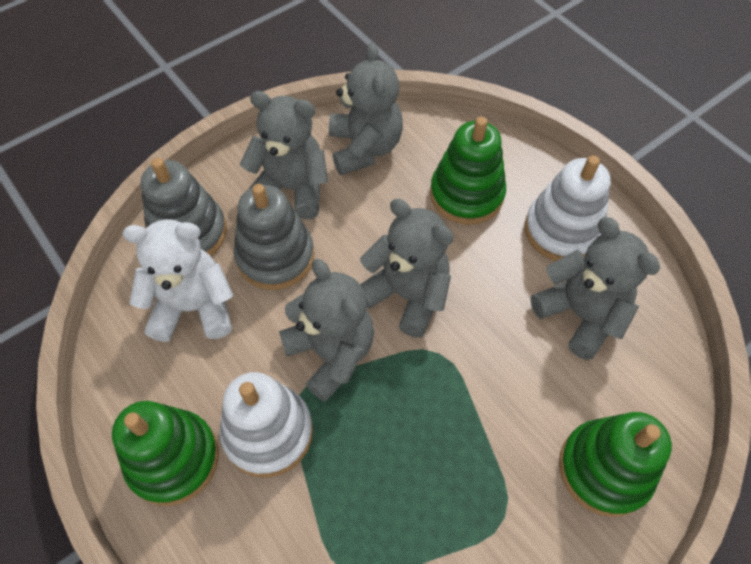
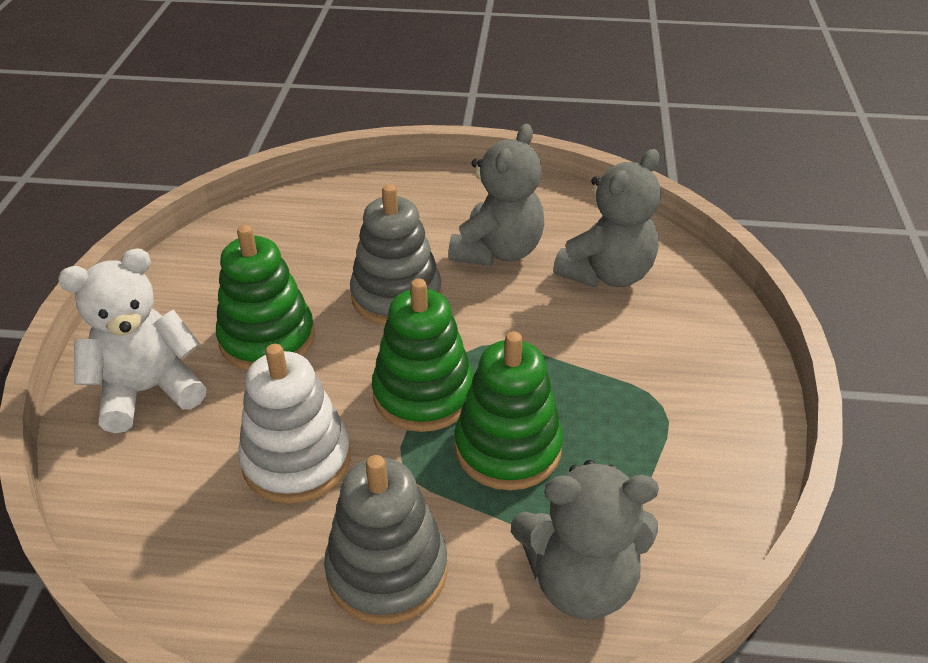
grey teddy bear: [240,91,328,219] [279,259,374,402] [329,43,403,175] [360,199,454,338] [530,217,660,360] = 5 -> [448,124,544,266] [511,460,659,619] [553,149,661,287] = 3
white stacking toy: [220,372,313,478] [524,156,611,261] = 2 -> [238,344,351,504] = 1

